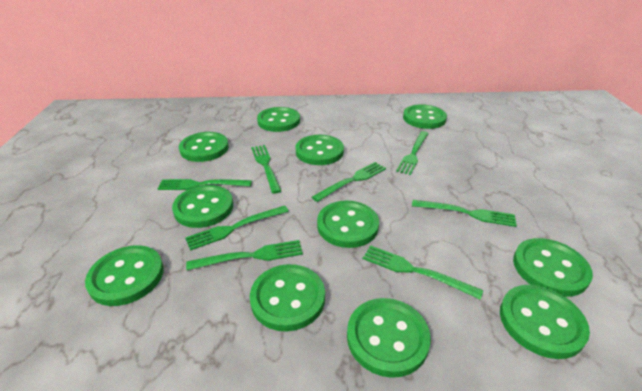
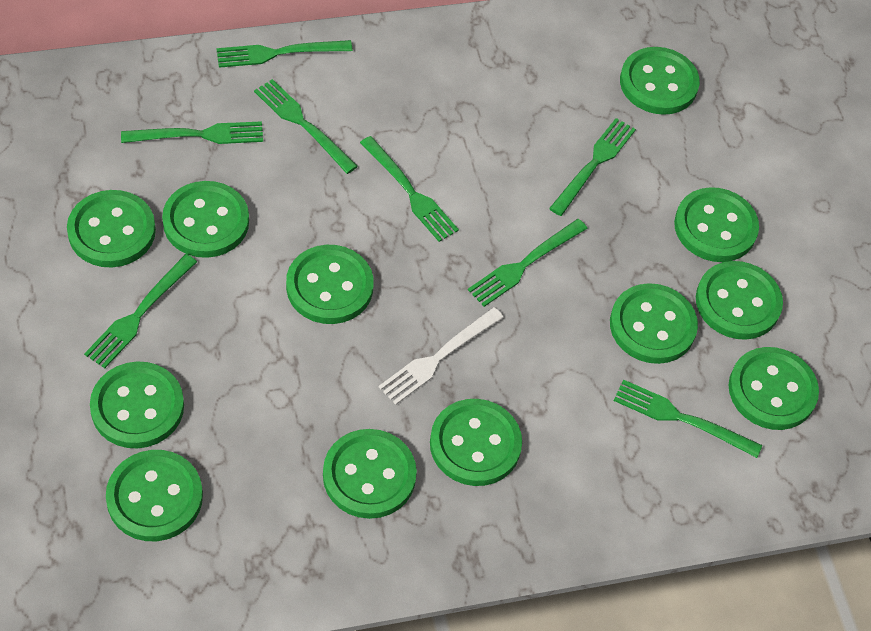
green button: [85,245,164,306] [172,185,233,228] [179,132,229,162] [250,264,325,332] [257,107,300,132] [296,135,344,165] [317,201,379,248] [347,298,431,378] [403,104,447,129] [500,285,590,359] [513,238,593,297] = 11 -> [67,190,156,267] [90,362,184,448] [106,450,203,541] [162,181,249,258] [286,245,374,324] [323,429,417,519] [430,399,522,486] [610,283,698,364] [620,47,700,115] [674,187,759,262] [696,261,783,340] [729,347,819,430] = 12
white fork: none = 0 -> [379,307,504,405] = 1

